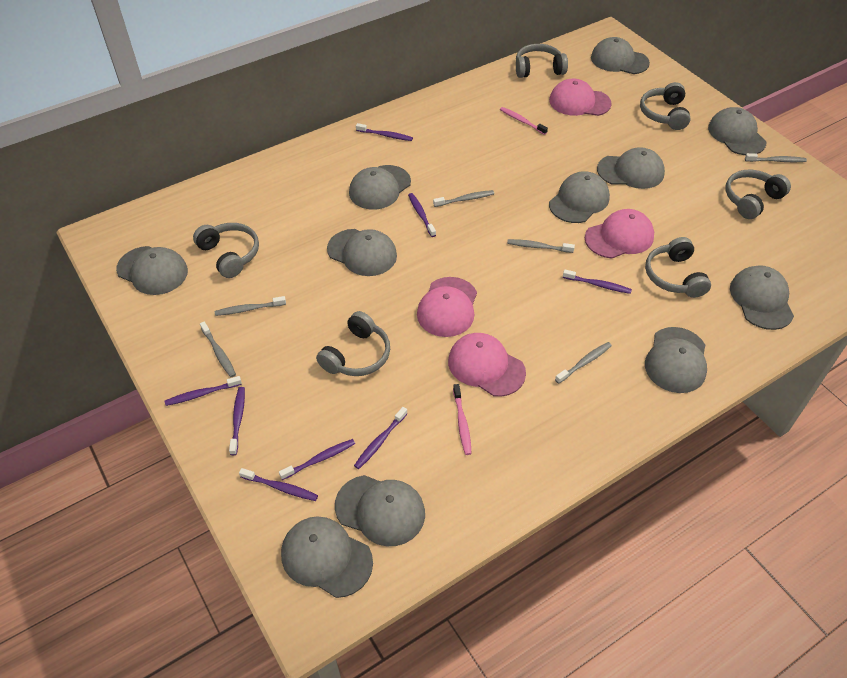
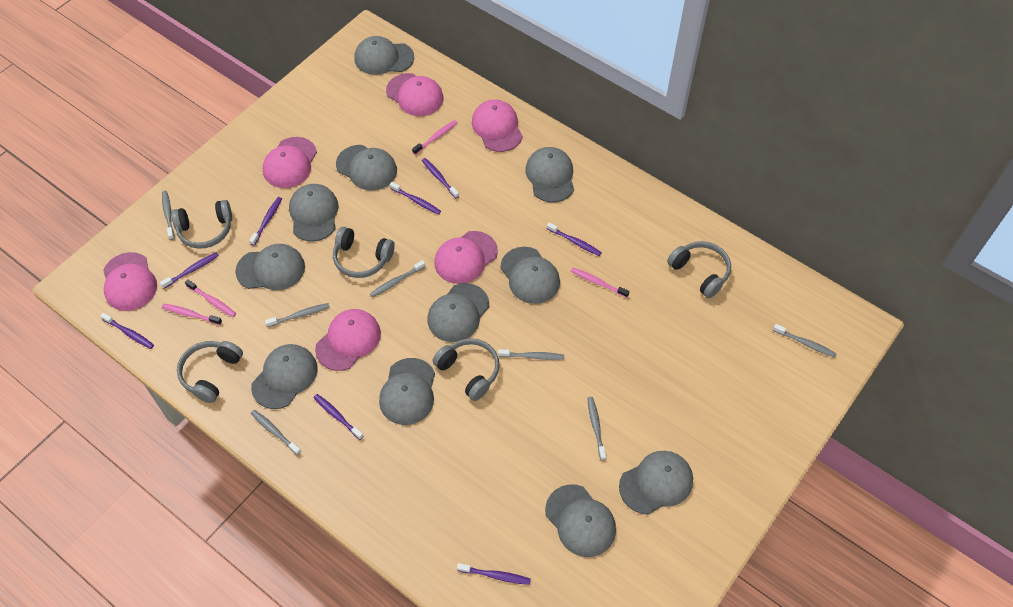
grey headphones: [193,223,259,278] [316,311,390,376] [516,44,568,78] [640,82,691,130] [645,237,711,298] [725,170,791,219] = 6 -> [172,200,232,249] [177,341,243,403] [333,227,395,278] [433,338,500,401] [667,241,731,298] = 5
grey toothbrush: [200,321,236,377] [215,296,286,316] [433,190,494,207] [507,239,575,253] [555,342,612,384] [745,153,807,162] = 6 -> [162,191,174,240] [251,410,301,455] [265,303,330,327] [370,260,426,297] [498,349,564,360] [587,397,606,460] [773,324,837,358] = 7
pink cap: [417,277,477,337] [448,333,526,397] [549,78,612,116] [585,209,654,259] = 4 -> [103,252,157,311] [263,137,317,188] [315,309,381,371] [386,73,444,116] [434,231,498,284] [472,99,523,152] = 6
pink toothbrush: [453,384,472,455] [500,107,548,135] = 2 -> [162,304,222,325] [185,280,236,317] [412,120,458,155] [571,268,630,298] = 4

